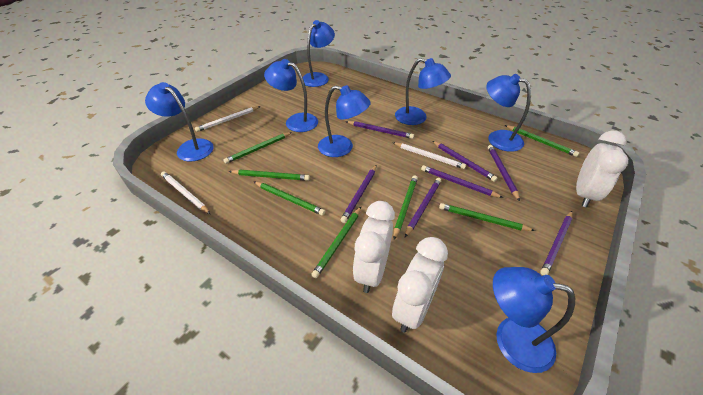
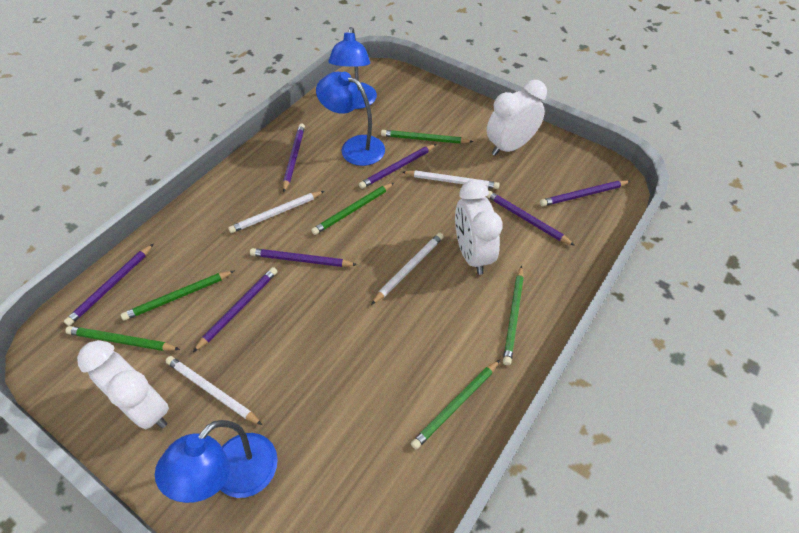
blue lamp: [145,82,214,161] [264,59,318,132] [303,20,335,87] [318,85,371,157] [395,58,451,125] [486,74,531,152] [493,267,575,373] = 7 -> [155,420,278,503] [316,72,385,166] [328,27,377,109] = 3
green pencil: [224,132,292,164] [229,170,310,181] [254,182,325,215] [311,207,361,278] [394,175,418,239] [439,203,535,231] [505,125,579,157] = 7 -> [65,326,180,351] [121,271,234,321] [311,183,394,235] [381,130,473,144] [411,360,500,449] [503,265,524,365] = 6
white pencil: [161,171,210,214] [195,106,261,132] [392,142,466,169] = 3 -> [166,356,262,425] [228,191,324,233] [371,233,444,305] [402,170,500,189] = 4

